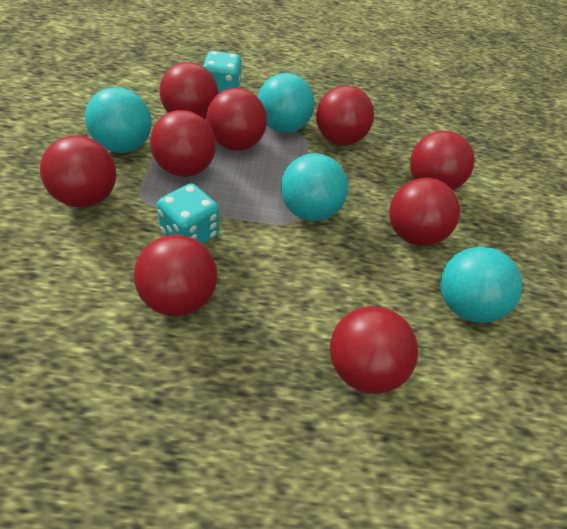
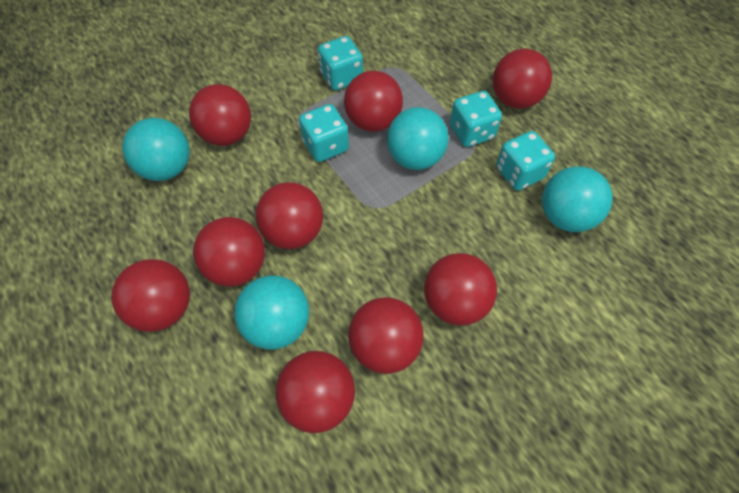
turquoise dice: [157,183,219,244] [203,51,242,93] = 2 -> [299,104,349,162] [318,36,363,90] [450,91,502,147] [496,131,555,191] = 4

